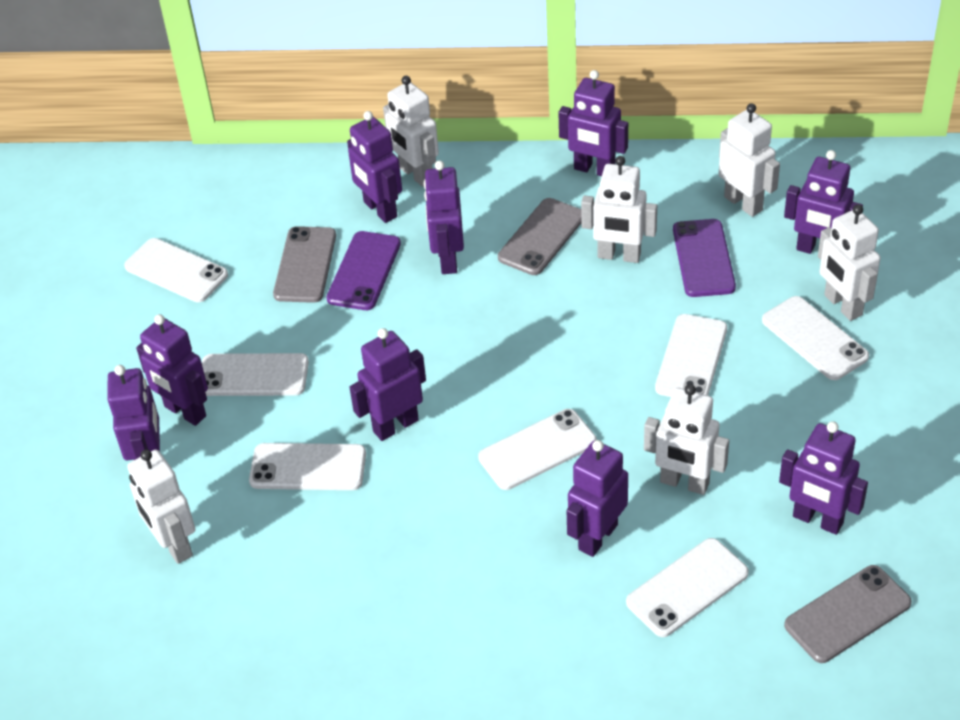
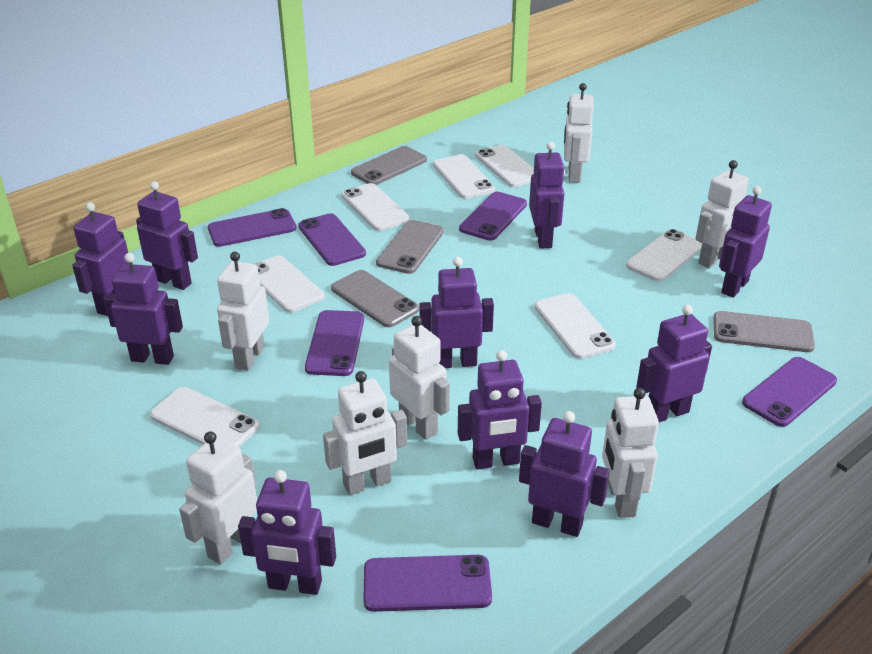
grey phone: [273,226,336,303] [498,198,582,275] [784,565,912,663] = 3 -> [331,270,419,327] [351,146,427,185] [376,220,444,274] [713,311,815,352] = 4
purple phone: [326,231,401,310] [673,219,736,297] = 2 -> [208,208,296,247] [298,213,366,266] [305,310,364,376] [363,555,492,612] [459,192,527,241] [742,357,837,427] = 6
purple robot: [107,365,160,460] [136,314,208,426] [347,111,402,223] [349,328,426,441] [424,161,464,274] [558,70,628,176] [567,440,628,557] [779,421,868,535] [784,150,863,254] = 9 -> [72,202,129,316] [104,253,183,365] [136,181,198,290] [238,470,336,595] [419,257,494,368] [458,350,542,469] [519,411,610,537] [529,142,565,249] [636,305,712,422] [719,186,772,298] = 10
white robot: [127,449,195,564] [383,76,439,187] [581,156,657,263] [644,384,729,495] [719,103,780,217] [818,204,880,321] = 6 -> [179,431,257,565] [217,252,269,371] [323,371,407,495] [389,316,450,440] [564,83,594,183] [602,388,659,518] [695,160,749,268] = 7

